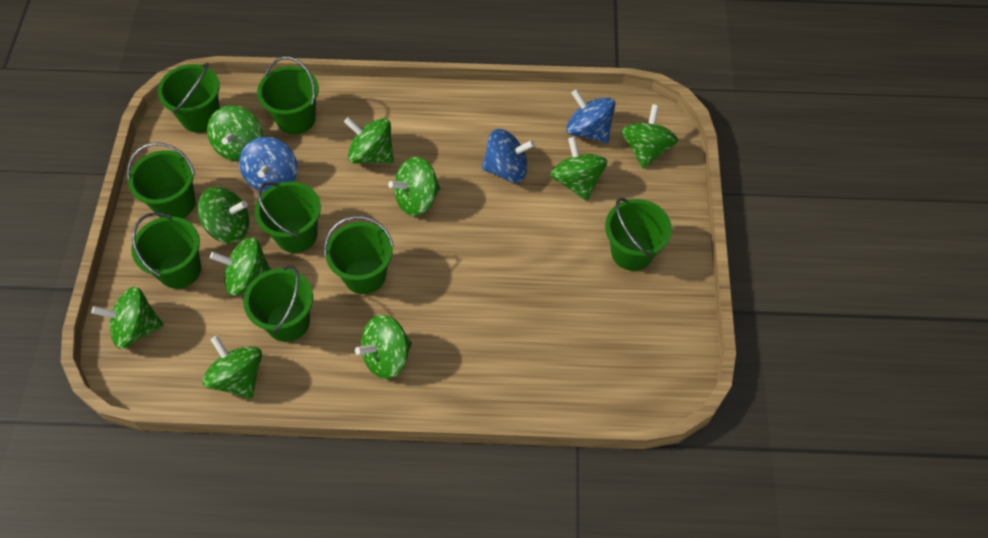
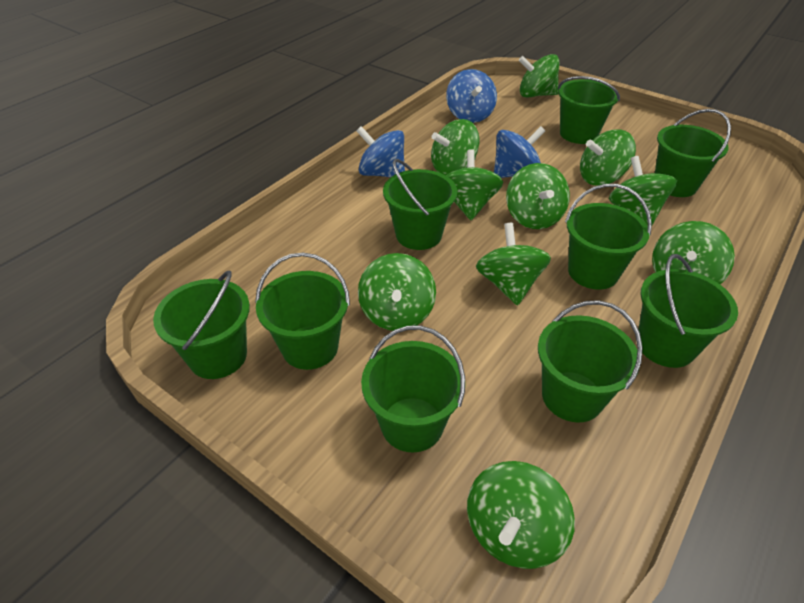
green bucket: [127,142,196,218] [131,212,201,289] [158,62,220,133] [243,265,313,342] [255,181,321,253] [257,57,319,135] [324,216,394,294] [605,198,672,271] = 8 -> [153,270,250,379] [255,253,350,370] [361,326,465,453] [383,159,457,250] [538,300,643,422] [558,76,620,144] [565,184,652,290] [638,254,738,368] [655,109,731,197] = 9

